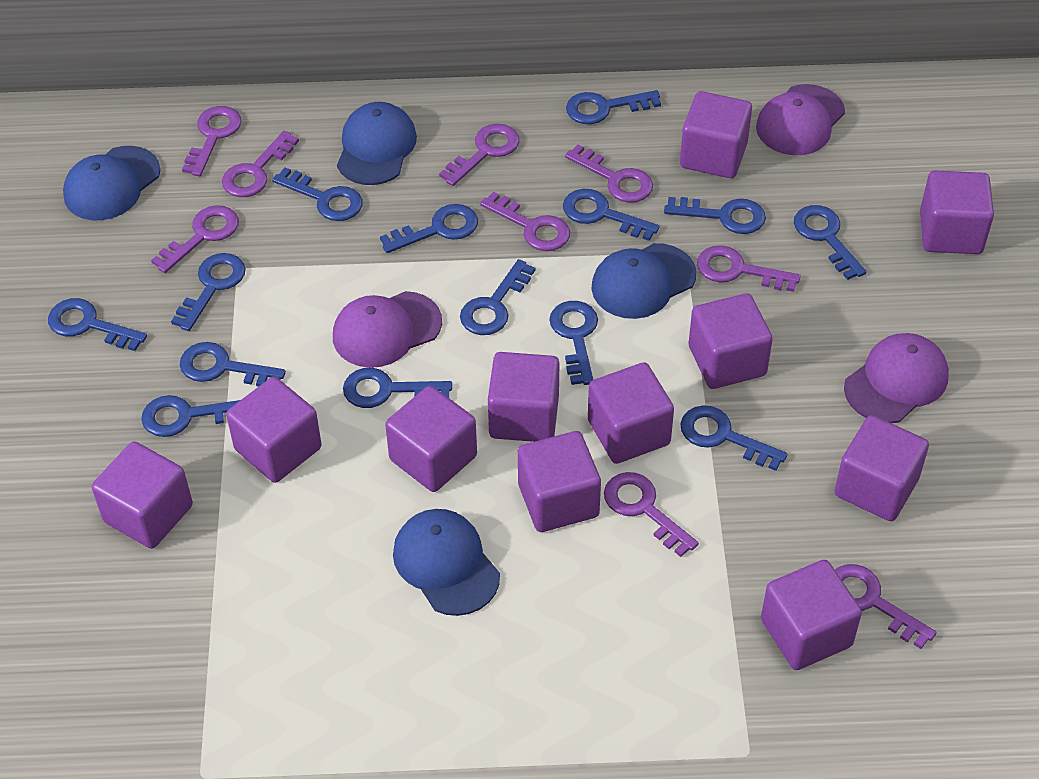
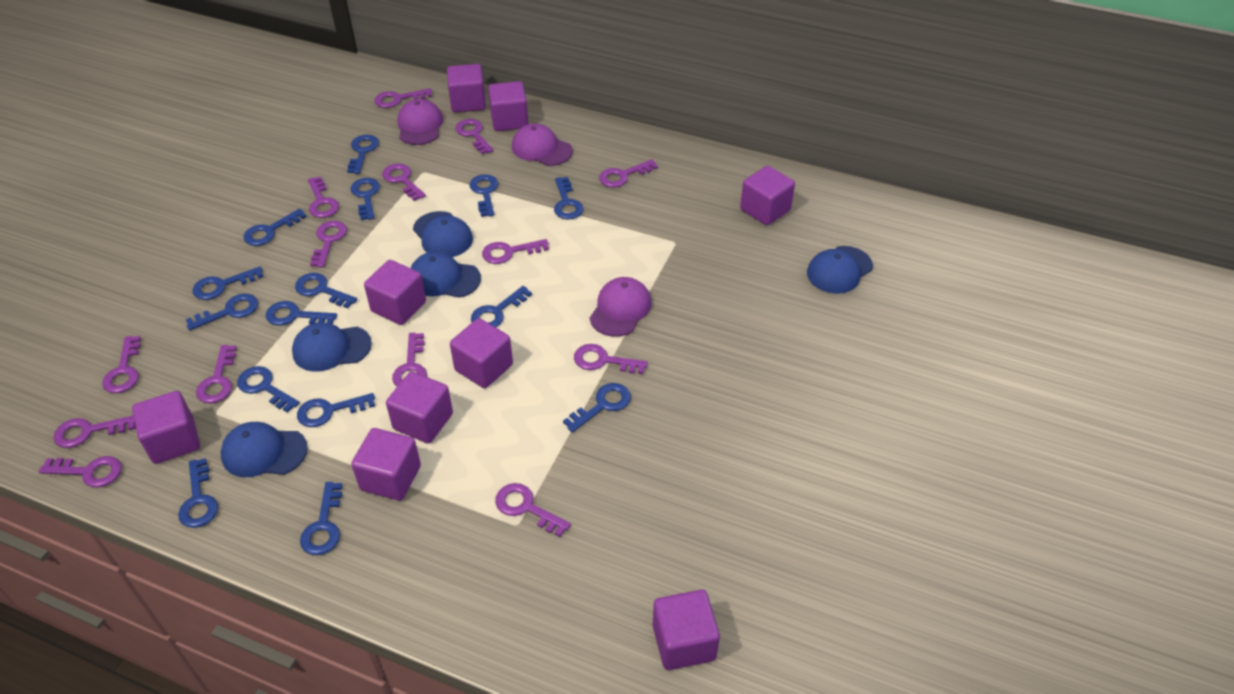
blue cap: [63,146,160,220] [337,102,417,185] [393,509,500,616] [592,243,696,319] = 4 -> [221,422,308,477] [292,322,372,372] [411,251,481,298] [413,211,473,257] [807,246,873,294] = 5
blue key: [48,298,147,351] [141,395,240,437] [171,253,246,331] [180,342,286,387] [272,167,363,221] [343,368,452,408] [380,204,478,253] [460,259,535,335] [549,301,598,385] [563,189,660,241] [566,90,661,124] [664,197,766,234] [680,405,787,471] [794,205,866,280] = 14 -> [178,458,218,528] [186,294,258,331] [192,266,263,300] [237,366,300,413] [244,208,306,246] [266,301,337,326] [295,273,357,308] [297,393,375,427] [300,482,342,555] [347,135,379,174] [351,178,380,220] [469,174,498,217] [471,286,532,327] [554,177,584,219] [563,383,631,432] = 15
purple cube: [92,441,193,549] [226,377,322,483] [385,386,477,492] [488,352,559,442] [518,431,601,532] [588,362,674,464] [680,91,752,178] [689,293,773,389] [761,560,862,670] [834,415,929,521] [920,170,994,254] = 11 -> [132,391,200,464] [351,428,421,501] [364,260,426,325] [386,372,453,444] [447,64,486,112] [450,318,513,388] [488,81,528,131] [652,590,720,670] [740,166,795,226] = 9
purple key: [151,205,239,273] [182,106,242,176] [222,130,299,197] [439,124,520,186] [480,191,570,251] [565,144,653,203] [604,472,699,557] [697,245,801,292] [835,564,937,649] = 9 -> [39,456,122,488] [53,415,135,448] [102,336,141,393] [196,345,237,403] [308,176,339,218] [310,221,347,267] [375,88,432,108] [382,164,426,201] [392,333,427,386] [455,119,494,154] [482,239,549,264] [495,483,571,537] [574,344,648,374] [599,159,658,187] = 14

